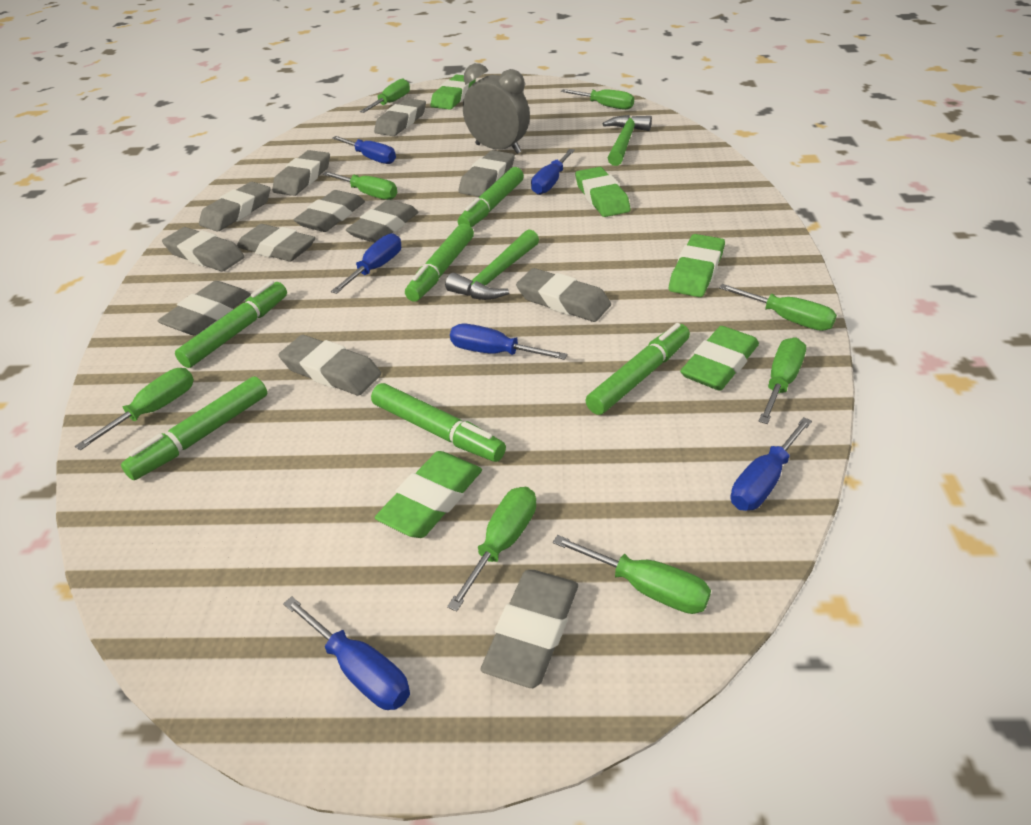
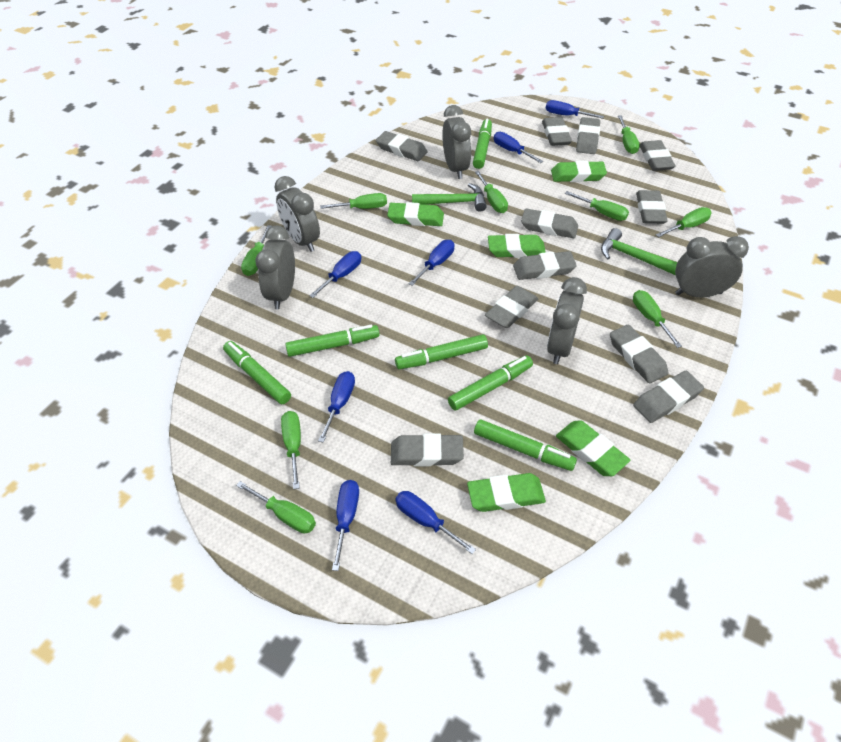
blue screwdriver: [283,596,410,710] [331,233,401,294] [332,136,396,164] [450,324,567,360] [531,149,575,195] [731,417,812,511] = 6 -> [309,251,361,298] [318,371,355,443] [332,480,359,571] [395,491,476,554] [409,240,454,286] [494,132,543,163] [546,100,604,119] = 7
green screwdriver: [75,368,194,450] [323,171,397,200] [360,78,410,113] [447,487,536,612] [553,535,711,614] [561,89,634,110] [719,284,837,331] [758,337,806,424] = 8 -> [236,481,316,533] [241,225,272,276] [281,411,301,489] [320,193,387,209] [475,171,508,213] [565,191,629,221] [618,115,640,154] [633,290,682,348] [656,207,712,237] = 9
grey clock: [463,63,530,154] = 1 -> [255,226,295,309] [275,176,320,252] [442,105,471,179] [547,277,587,364] [675,236,749,297] = 5
grey eraser: [158,281,251,335] [162,227,245,272] [199,182,271,232] [237,224,315,261] [272,150,330,196] [278,335,381,396] [294,190,365,232] [346,200,418,243] [374,98,426,136] [458,150,515,197] [480,570,578,688] [516,268,611,322] = 12 -> [376,131,427,161] [391,433,464,466] [485,286,539,328] [513,251,577,280] [521,208,578,238] [542,117,572,146] [576,117,600,154] [610,324,668,384] [633,371,704,423] [636,190,668,224] [640,140,676,171] = 11

